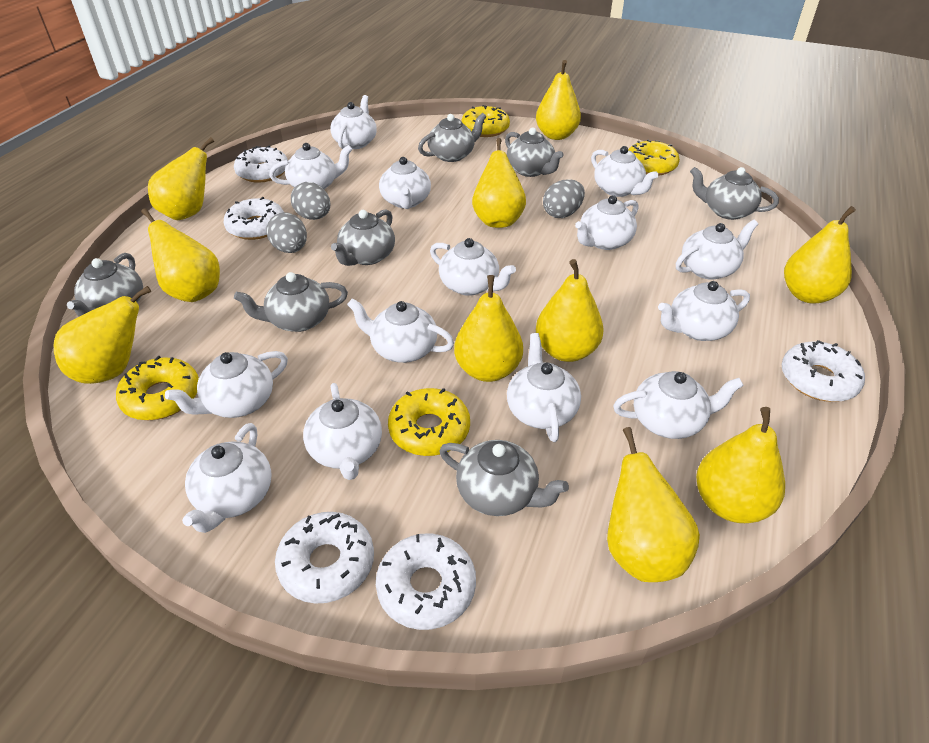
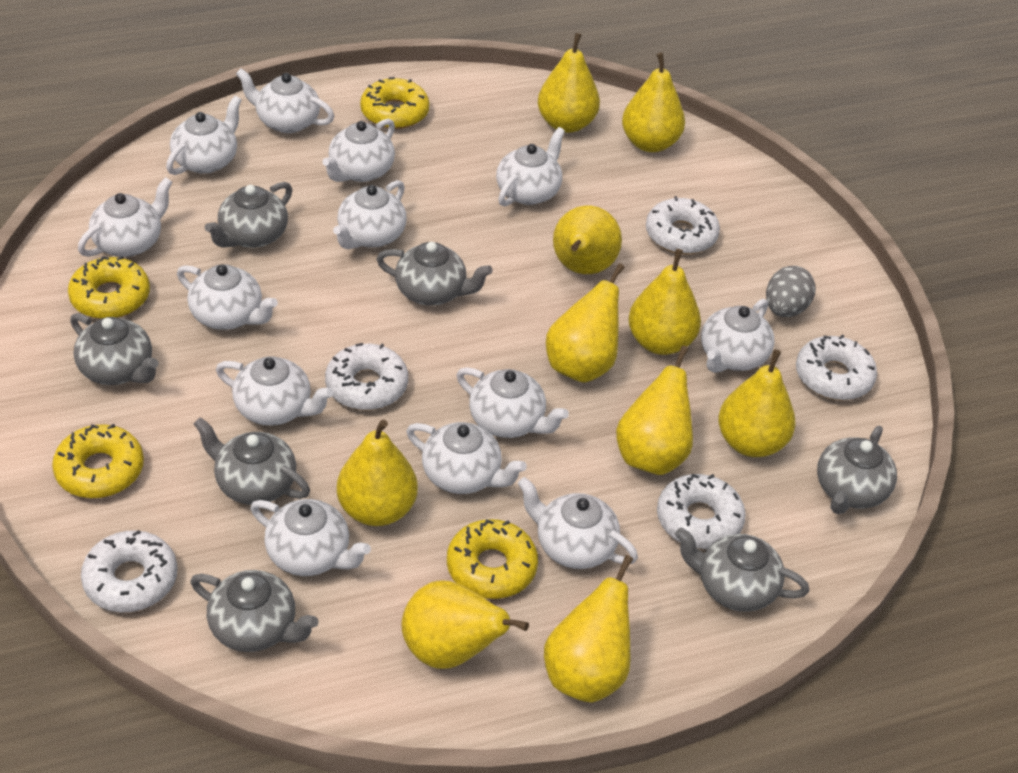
grey egg: [266,212,307,253] [291,182,330,220] [543,179,585,218] = 3 -> [766,266,816,317] = 1
white teapot: [165,351,288,418] [182,423,272,533] [269,143,353,189] [303,383,382,480] [330,95,377,149] [347,298,454,363] [379,157,431,209] [430,238,516,296] [507,333,581,442] [575,195,638,250] [591,146,658,197] [613,371,744,439] [658,281,750,341] [676,220,758,280] = 14 -> [78,177,172,257] [166,96,241,175] [177,264,278,330] [216,356,333,426] [236,68,334,133] [250,499,371,576] [322,119,395,182] [333,180,407,249] [406,422,527,494] [457,367,569,438] [496,127,565,207] [518,477,638,569] [701,299,775,373] = 13

